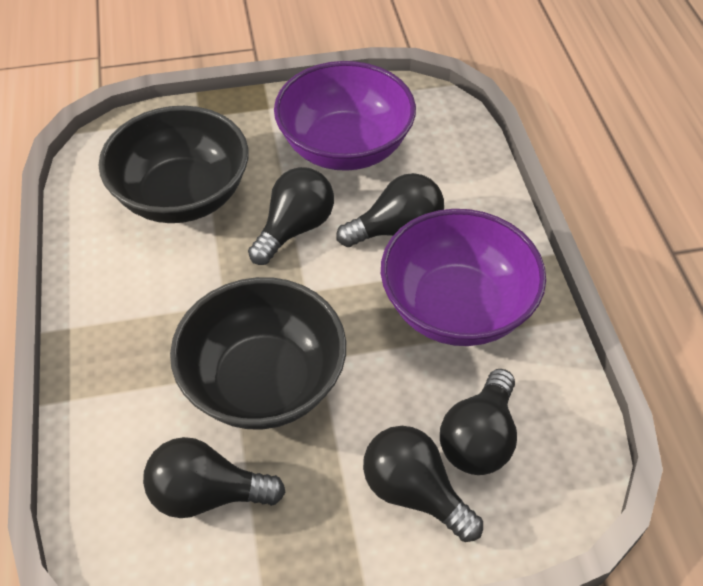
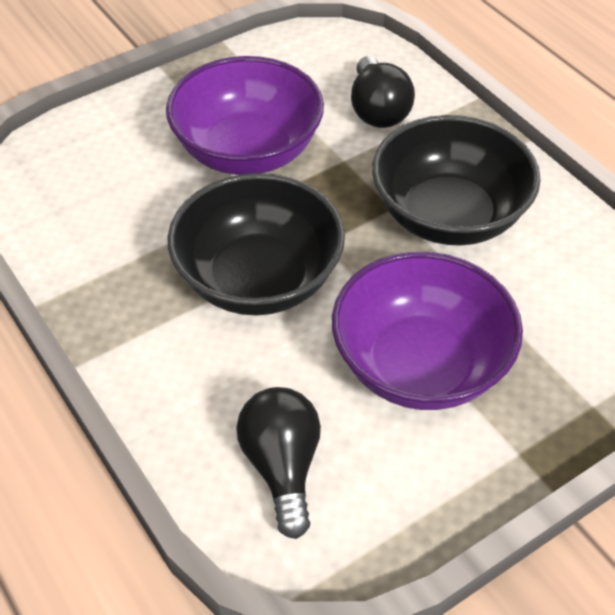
black light bulb: [143,437,285,518] [248,167,334,265] [336,173,444,247] [363,426,483,542] [440,369,517,475] = 5 -> [236,387,321,539] [351,56,415,128] = 2

